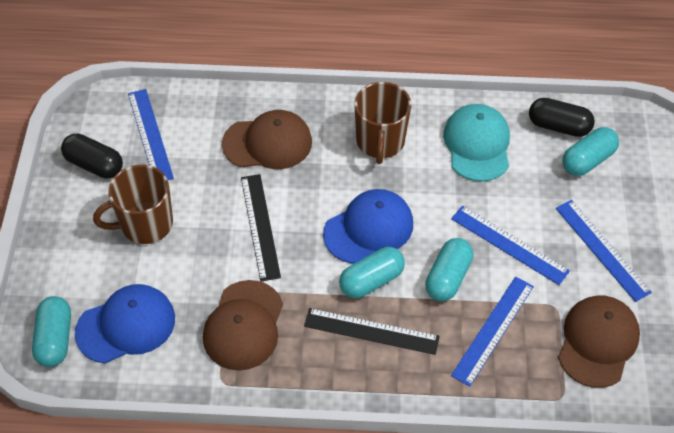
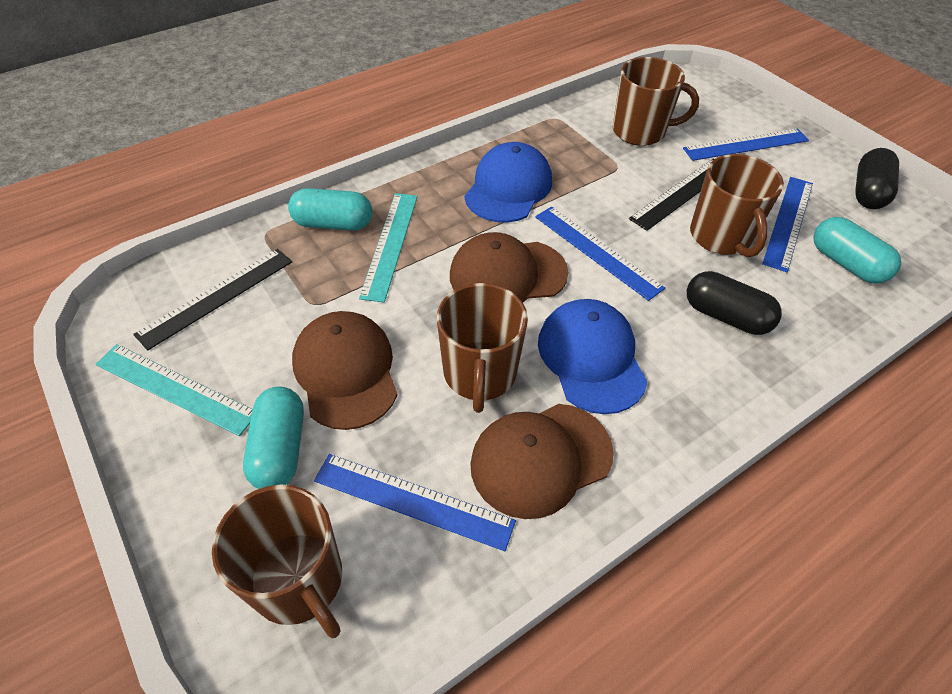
brown mug: [93,165,173,244] [354,82,412,164] = 2 -> [212,485,342,638] [437,283,528,413] [613,57,699,146] [690,154,784,258] = 4
turquoise cap: [443,104,510,182] = 1 -> none = 0
turquoise capsule: [32,296,71,367] [339,247,405,298] [425,238,473,301] [562,127,619,176] = 4 -> [243,386,304,489] [288,188,373,230] [813,217,901,284] = 3
turquoise ruler: none = 0 -> [95,344,252,436] [359,193,418,303] = 2

